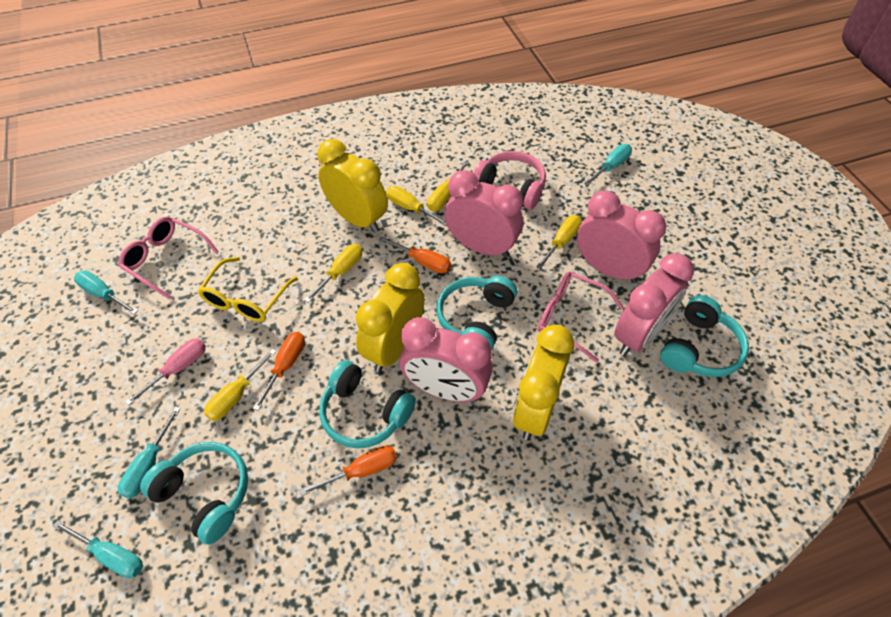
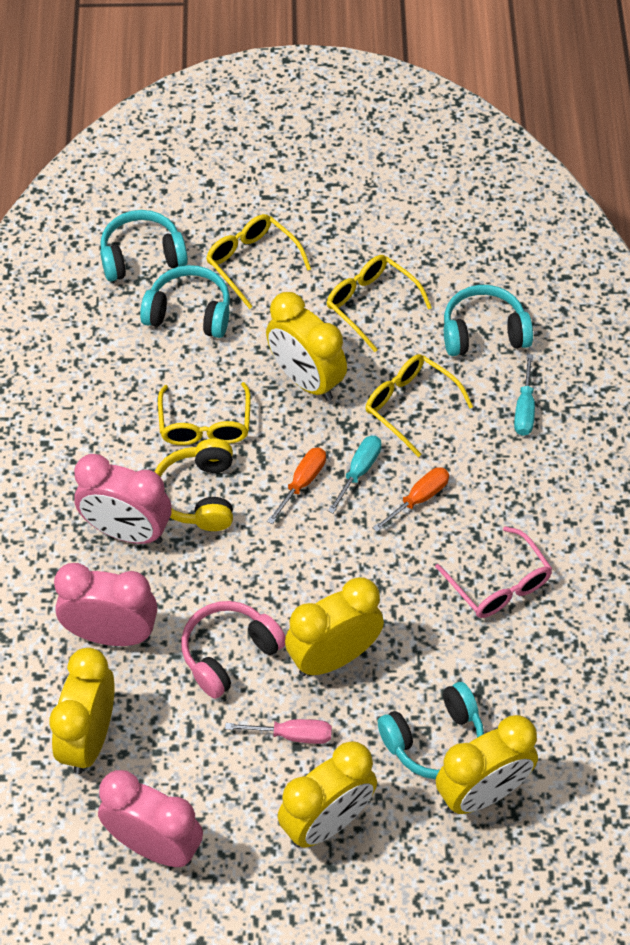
orange screwdriver: [253,332,305,411] [299,445,397,496] [378,236,451,273] = 3 -> [267,447,326,524] [373,467,449,532] = 2
pink clock: [400,317,493,402] [444,170,523,258] [577,191,666,283] [614,253,694,356] = 4 -> [54,563,157,646] [74,454,172,544] [98,770,203,867] = 3
pink glasses: [118,217,219,300] [538,271,624,363] = 2 -> [435,526,552,618] = 1
turquoise screwdriver: [53,520,143,578] [74,270,138,315] [118,406,181,499] [584,144,632,185] = 4 -> [328,436,382,513] [514,354,535,436] = 2
yellow clock: [317,139,388,233] [356,263,425,372] [513,325,574,440] = 3 -> [49,648,115,774] [266,292,347,401] [277,741,377,848] [285,577,384,676] [436,715,538,814] = 5
yellow glasses: [198,257,298,322] = 1 -> [158,382,250,445] [206,214,311,309] [327,255,432,352] [365,354,473,457] = 4
yellow headphones: none = 0 -> [155,439,233,531] = 1
yellow screwdriver: [204,349,277,421] [304,244,362,303] [386,186,447,226] [427,161,469,211] [536,215,582,270] = 5 -> none = 0

